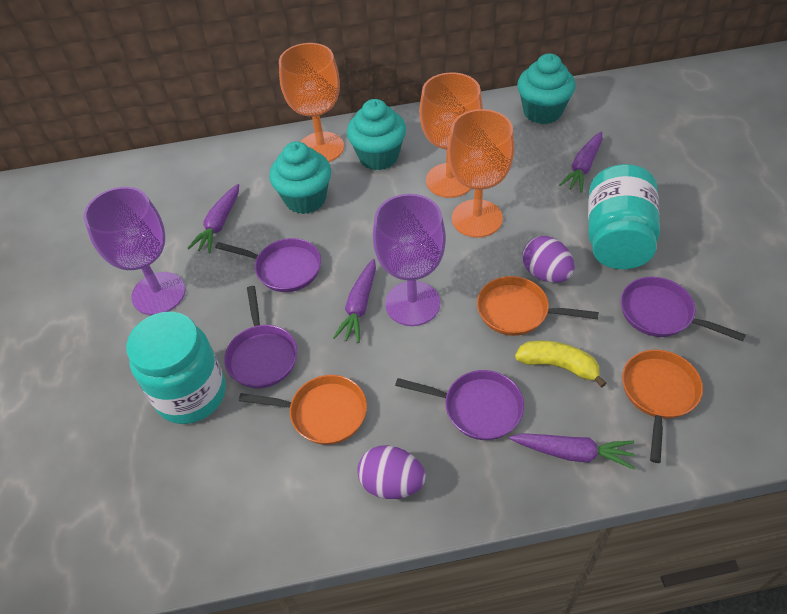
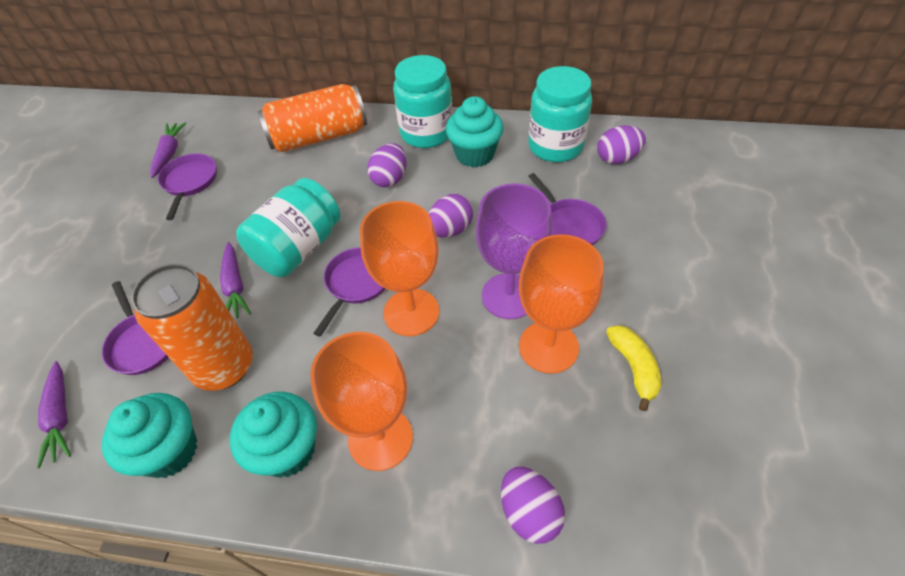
orange can: none = 0 -> [131,263,253,391] [258,84,367,152] = 2
orange pan: [239,375,367,445] [477,276,599,336] [622,350,703,463] = 3 -> none = 0
purple carrot: [188,184,239,253] [333,259,376,343] [510,433,635,470] [559,132,602,193] = 4 -> [37,361,71,468] [150,122,186,178] [220,242,251,318] = 3
purple egg: [357,445,426,499] [523,236,575,283] = 2 -> [367,143,407,187] [429,194,473,238] [501,467,565,544] [597,125,646,164] = 4
purple goblet: [84,187,185,315] [373,194,446,326] = 2 -> [476,183,552,319] = 1
turquoise jar: [126,312,226,424] [588,164,660,269] = 2 -> [236,178,340,277] [393,55,453,148] [528,66,592,162] = 3

